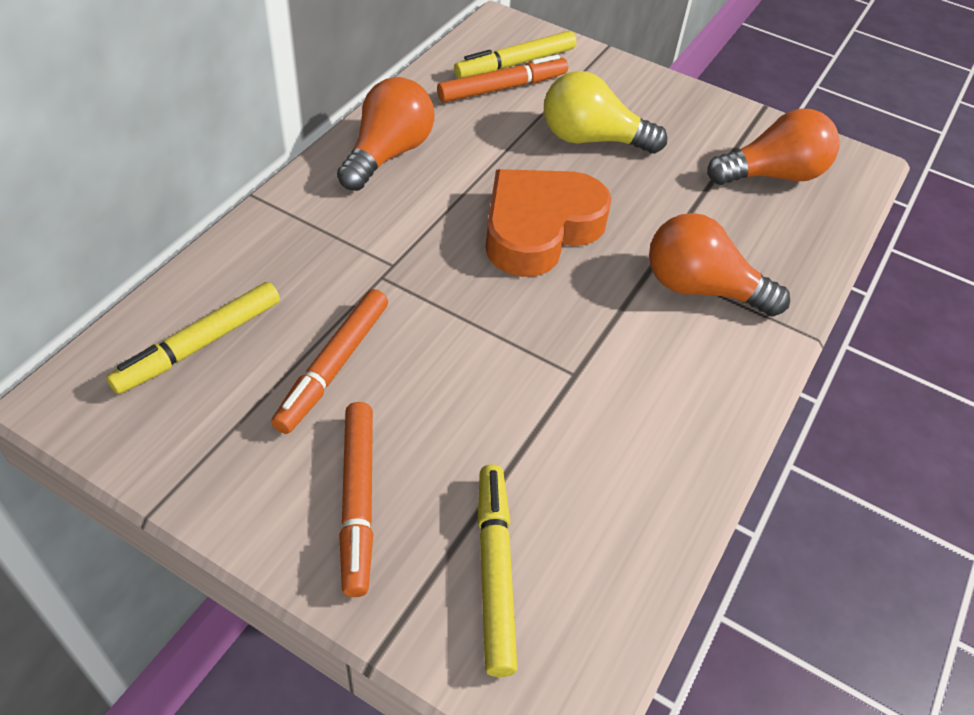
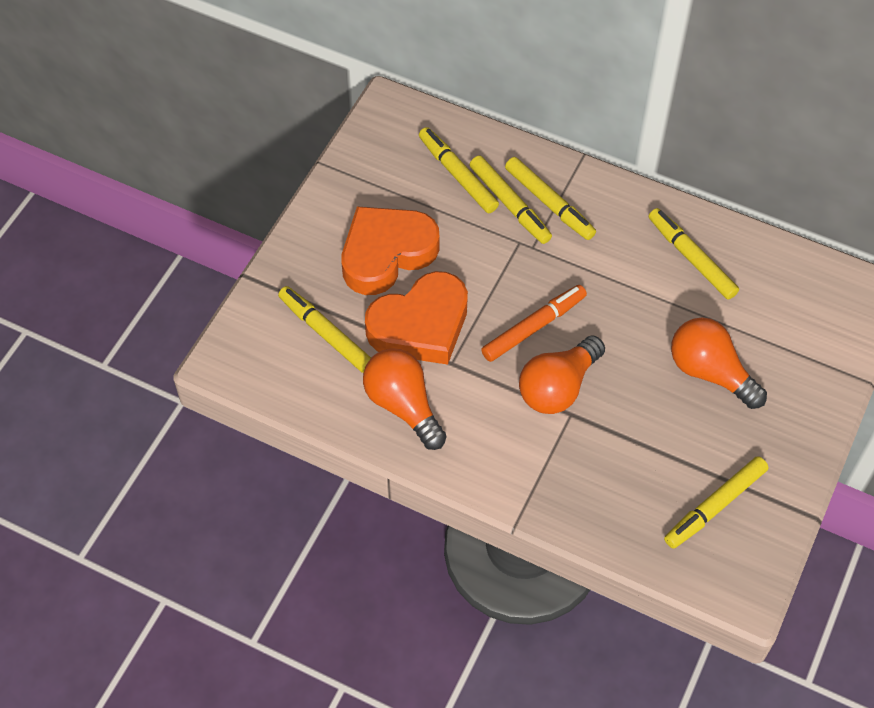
orange heart: [485,169,612,277] = 1 -> [342,206,440,295] [365,271,468,365] = 2
orange marker: [271,289,388,434] [339,402,373,597] [437,55,568,102] = 3 -> [481,285,587,362] = 1
yellow light bulb: [544,71,667,154] = 1 -> none = 0
yellow marker: [106,282,280,394] [454,31,576,79] [478,464,517,677] = 3 -> [278,286,371,373] [419,127,499,213] [470,155,552,244] [505,157,596,240] [649,208,739,300] [664,456,769,549] = 6

